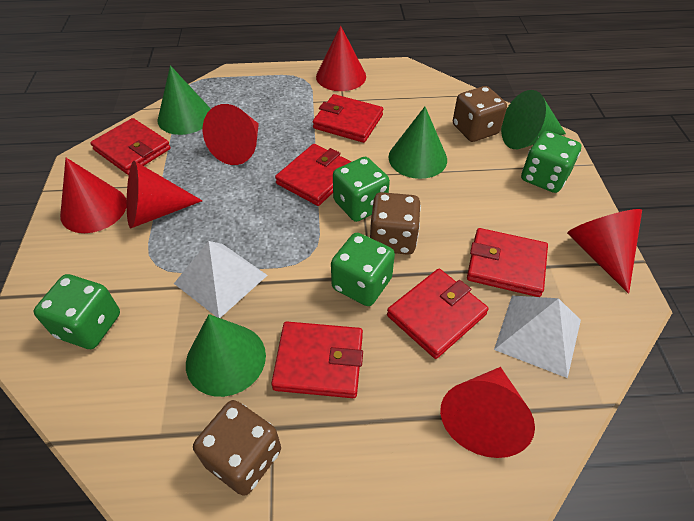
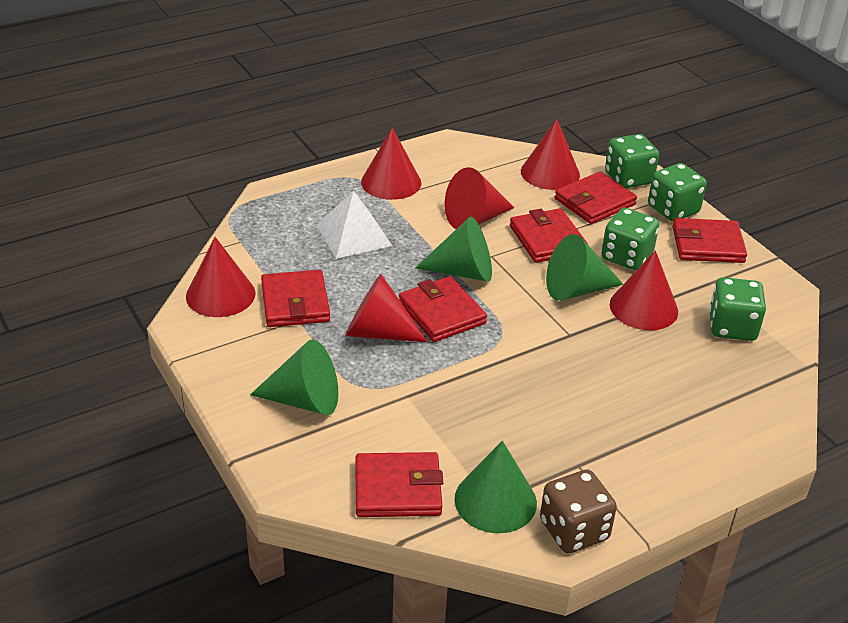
brown dice: [193,400,281,495] [370,192,421,255] [453,86,507,142] = 3 -> [540,469,617,553] = 1
white pyramid: [174,241,268,318] [494,295,581,378] = 2 -> [316,191,392,259] = 1

